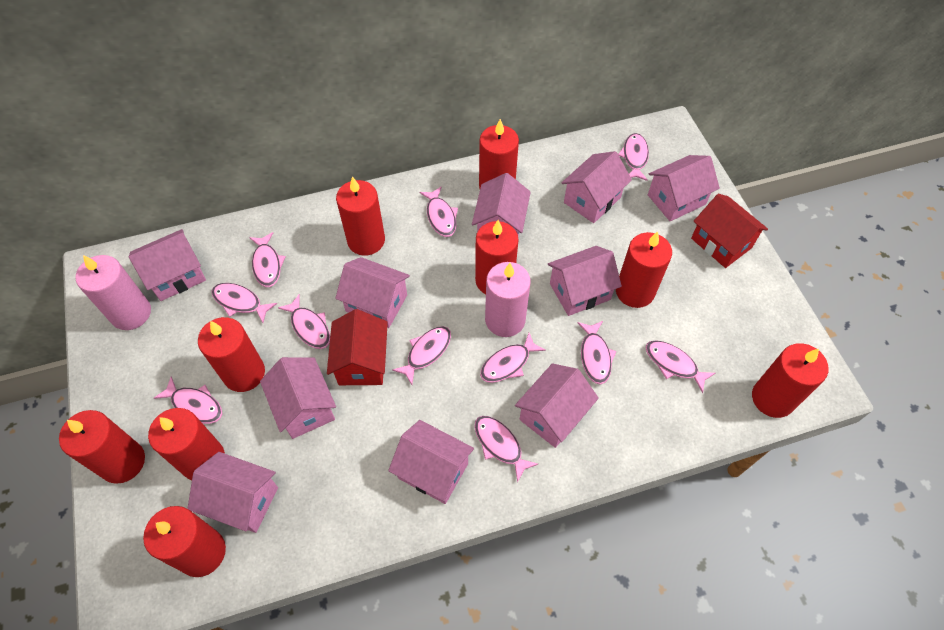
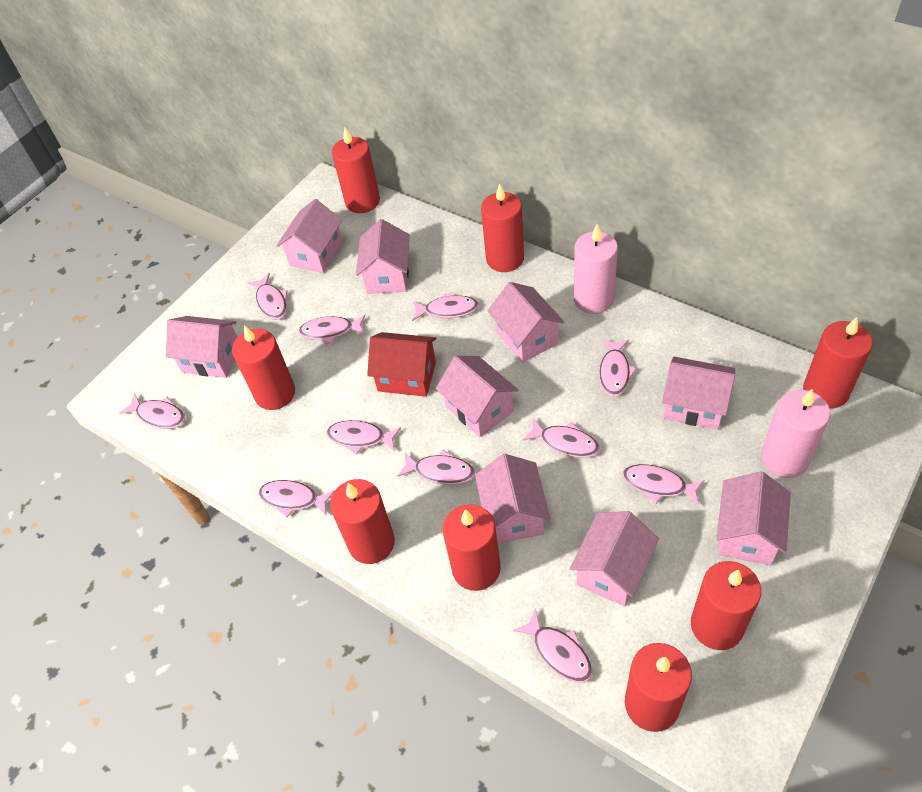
pink house: [129,229,206,301] [187,452,278,533] [260,357,336,439] [335,257,410,328] [388,420,474,504] [472,173,531,236] [515,363,599,448] [548,246,622,316] [562,151,632,223] [648,155,720,221] = 10 -> [166,316,237,378] [276,199,343,273] [356,219,410,294] [436,356,519,437] [475,454,550,544] [488,282,565,363] [569,511,659,607] [662,357,735,430] [716,471,791,565] = 9
red candle: [59,410,145,484] [143,506,226,577] [148,408,225,480] [198,317,265,392] [336,177,385,256] [475,220,519,294] [479,119,519,188] [616,231,672,308] [752,343,828,418] = 9 -> [232,325,295,410] [330,479,395,564] [332,128,380,213] [442,504,501,591] [481,183,524,272] [625,643,692,732] [691,561,761,650] [803,317,873,409] = 8
red house: [327,309,388,385] [691,194,768,268] = 2 -> [367,332,436,397] = 1

